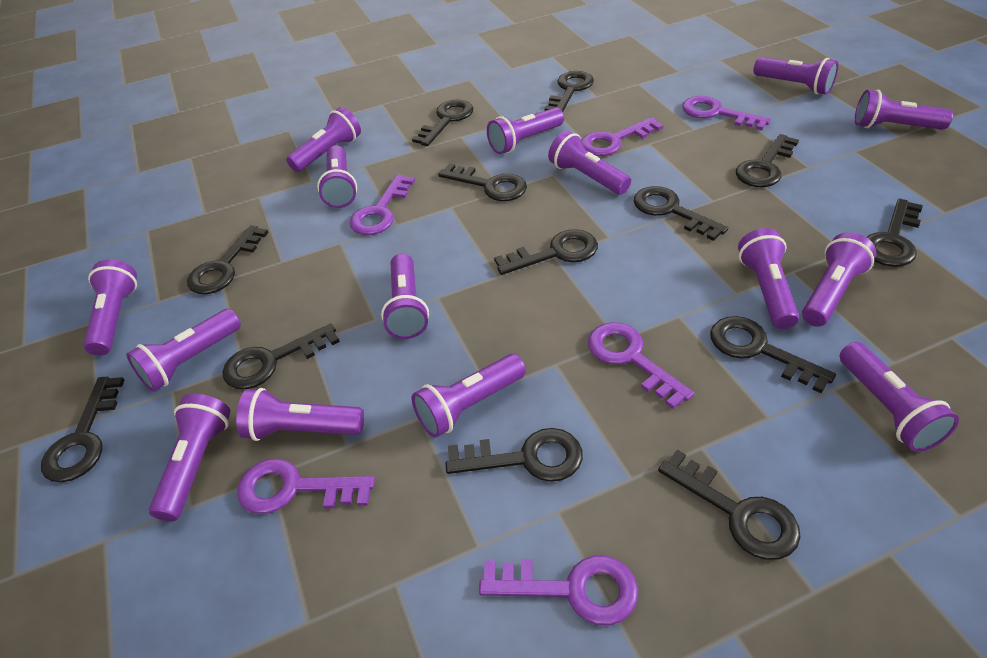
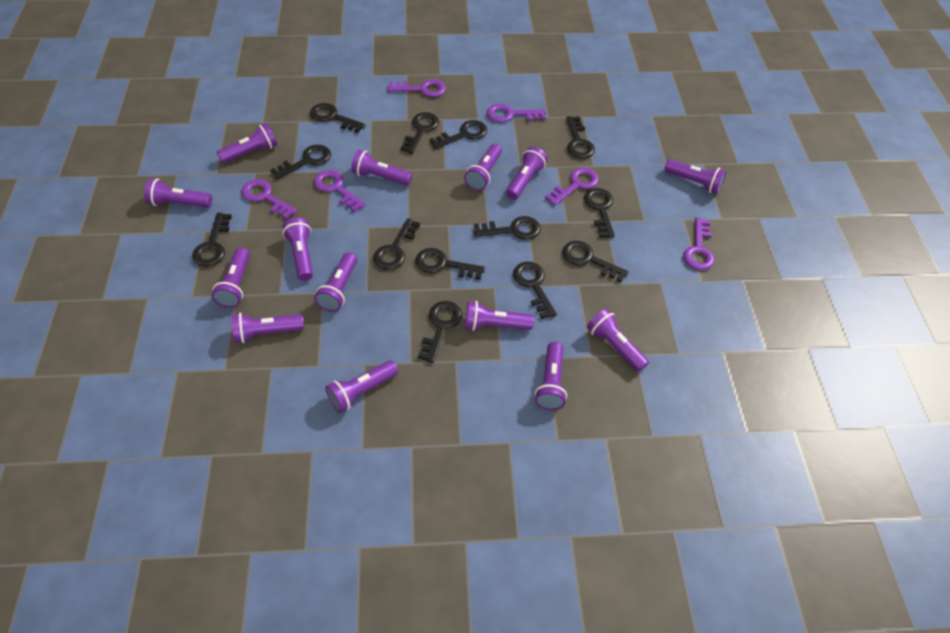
purple flashlight: [83,259,137,356] [126,309,241,392] [149,394,231,521] [236,388,364,441] [286,107,361,172] [317,145,357,208] [381,253,429,339] [412,354,526,438] [487,107,564,154] [548,131,631,195] [738,228,799,329] [753,57,838,94] [802,232,876,327] [840,342,959,452] [855,90,953,130] = 15 -> [144,179,212,208] [212,247,250,308] [216,123,277,163] [231,312,304,343] [282,218,313,281] [314,252,357,312] [325,360,398,413] [351,150,412,185] [464,144,502,191] [465,301,534,331] [506,147,548,200] [535,342,567,411] [587,308,649,372] [664,159,726,194] = 14

